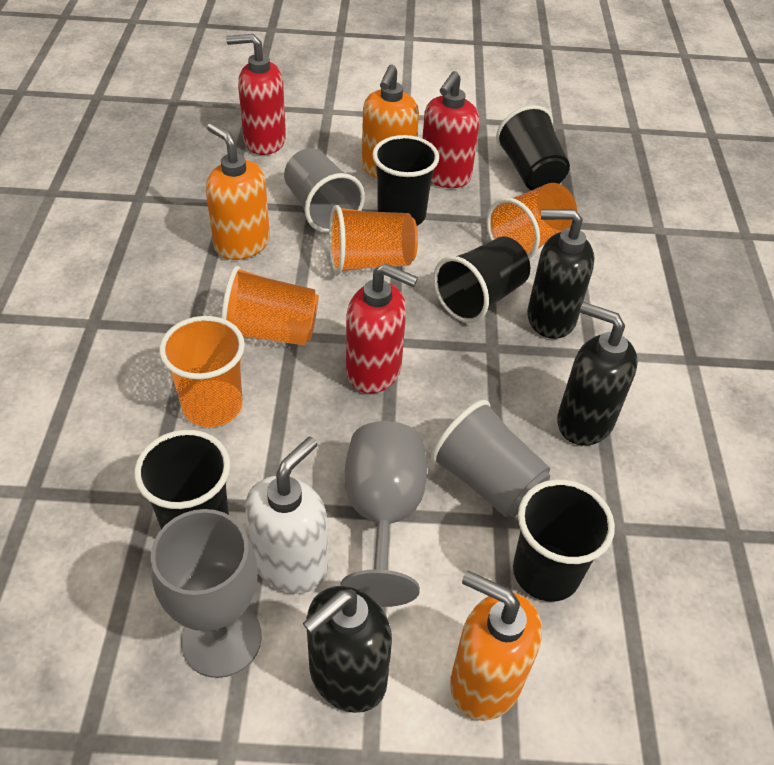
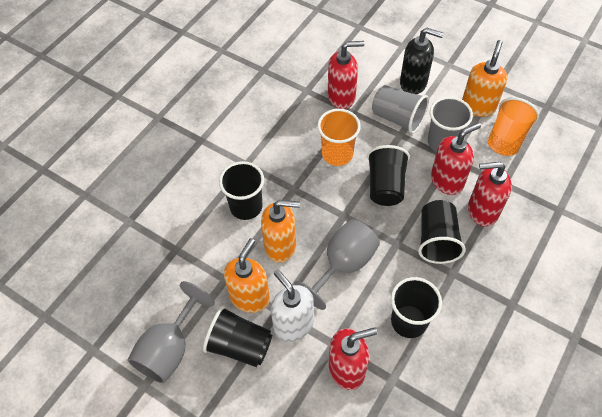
black soap dispenser: [303,586,392,713] [527,209,595,339] [557,302,638,446] = 3 -> [400,28,444,94] = 1
orange cup: [159,316,245,427] [221,266,319,345] [329,205,418,275] [487,183,577,259] = 4 -> [317,109,361,166] [488,97,539,156] = 2
red soap dispenser: [226,34,286,155] [346,263,418,393] [422,71,479,188] = 3 -> [328,41,364,109] [329,327,377,390] [431,122,481,195] [468,162,512,227] = 4

